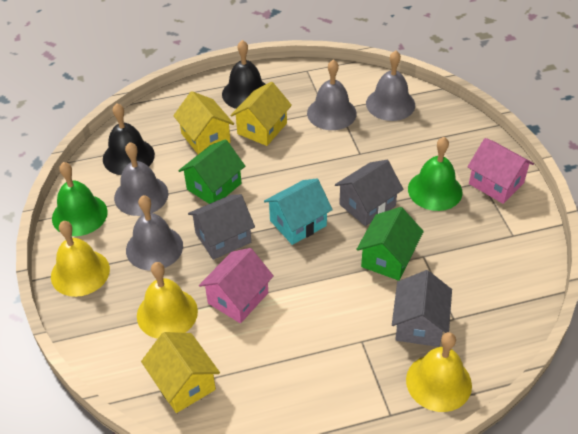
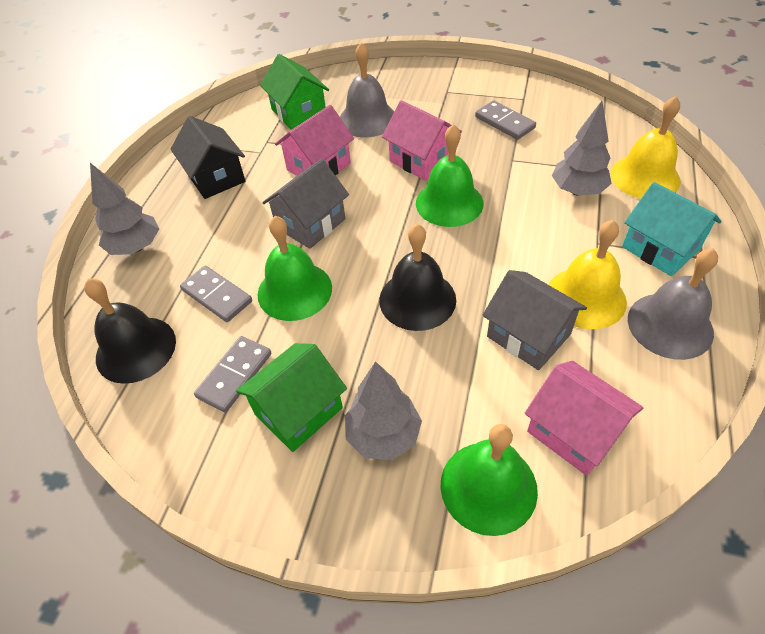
black house: none = 0 -> [171,116,245,199] = 1
green bell: [52,162,108,236] [408,137,462,211] = 2 -> [258,216,332,321] [416,124,483,227] [440,424,538,536] = 3
grey bell: [114,142,169,216] [126,195,183,271] [307,59,357,130] [366,50,415,121] = 4 -> [340,42,394,137] [628,248,718,360] = 2
grey domino: none = 0 -> [180,265,252,322] [194,336,271,413] [475,100,536,140] = 3
grey house: [188,194,255,260] [335,160,403,226] [392,270,452,347] = 3 -> [262,159,349,249] [482,270,587,370] = 2
grey tree: none = 0 -> [90,163,159,255] [345,361,422,460] [552,101,612,196] = 3
pink house: [199,248,274,323] [467,138,534,204] = 2 -> [275,105,354,176] [382,100,462,181] [524,361,643,476] = 3
yellow bell: [51,221,110,297] [137,262,198,339] [406,332,472,412] = 3 -> [549,220,627,329] [611,96,681,199] = 2
yellow house: [141,332,220,413] [173,91,234,154] [230,82,292,146] = 3 -> none = 0

